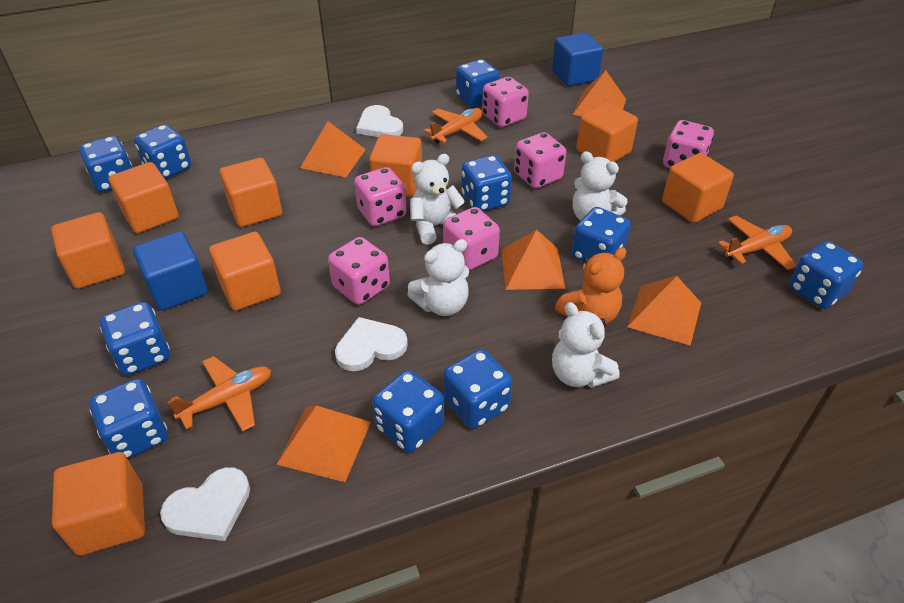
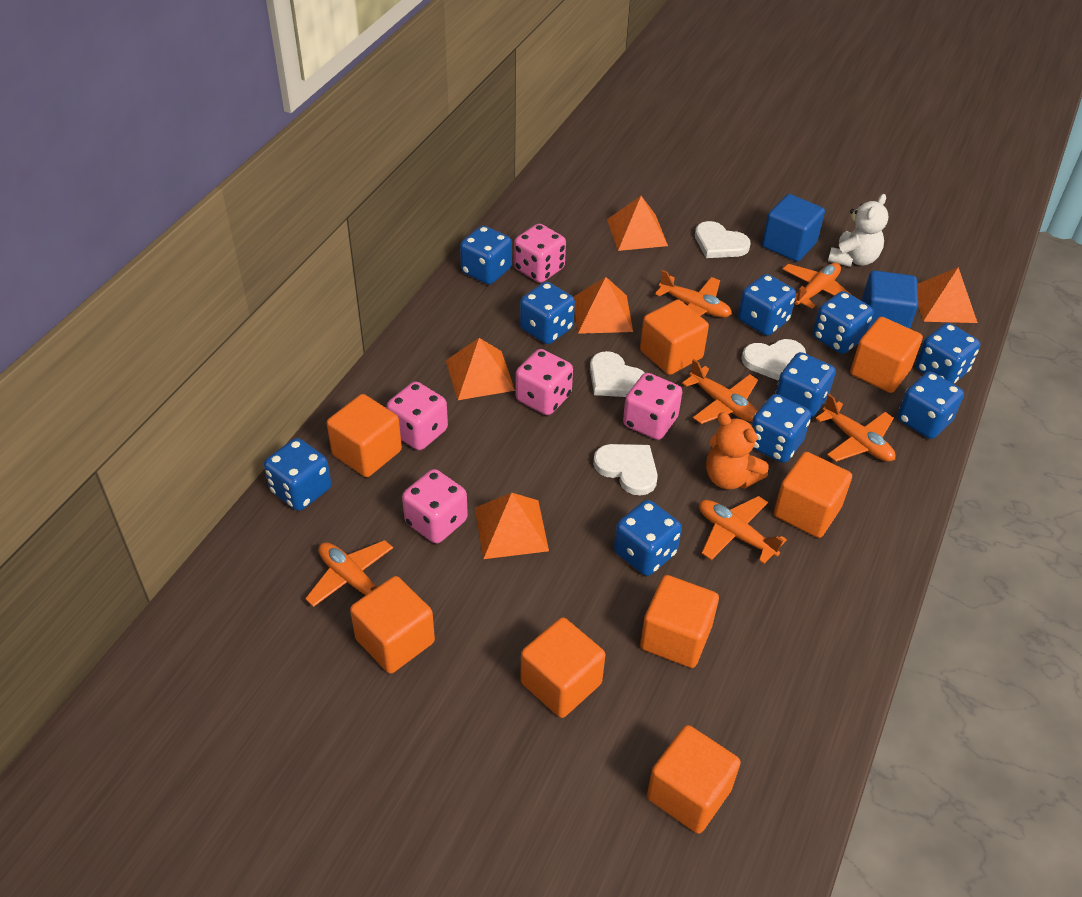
orange plane: [168,356,271,432] [424,108,487,143] [718,216,796,270] = 3 -> [305,540,393,607] [655,270,732,318] [682,359,758,424] [699,496,787,564] [783,263,853,309] [815,394,896,462] = 6
pink dice: [328,237,390,305] [354,167,407,226] [443,207,500,271] [482,77,529,127] [514,132,566,188] [663,120,714,168] = 6 -> [386,381,448,450] [402,469,468,544] [514,224,566,283] [515,349,573,415] [623,373,682,440] = 5
white heart: [160,467,250,541] [335,317,408,371] [356,105,403,137] = 3 -> [590,351,645,397] [593,444,658,496] [695,221,751,258] [742,339,806,381] = 4
white teddy bear: [407,239,469,316] [410,154,465,245] [552,302,620,388] [573,151,627,221] = 4 -> [828,194,889,267] = 1

